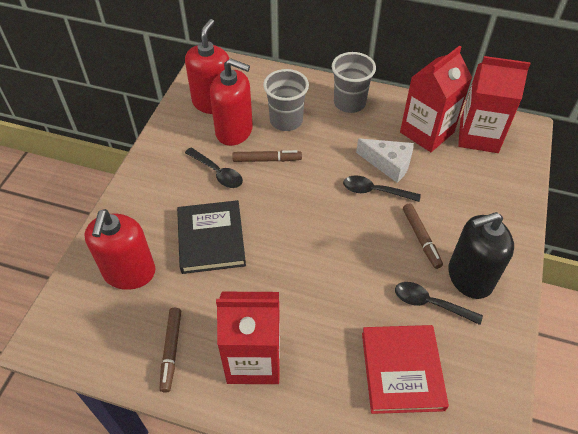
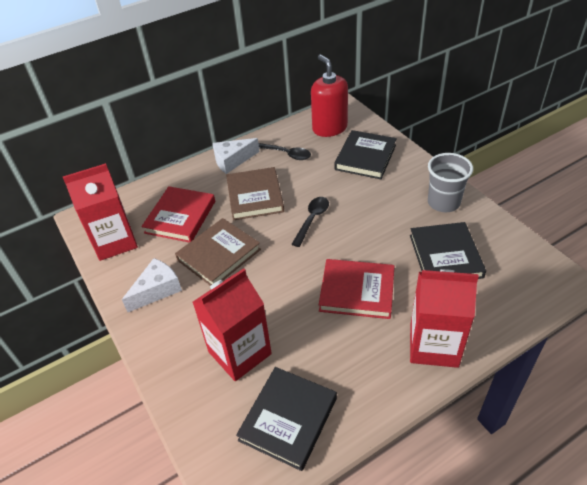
black book: [177,200,246,274] = 1 -> [236,367,337,471] [334,130,397,179] [410,222,486,279] = 3
black soap dispenser: [448,212,514,299] = 1 -> none = 0
black spoon: [185,148,243,188] [343,175,421,202] [395,282,483,325] = 3 -> [258,143,311,160] [292,197,329,247] = 2
brown book: none = 0 -> [175,218,261,286] [226,167,284,220] = 2
brown marker: [159,308,181,393] [233,150,302,162] [403,203,443,269] = 3 -> none = 0
grey cup: [263,69,309,131] [332,52,376,113] = 2 -> [428,153,473,212] = 1
red book: [362,325,449,414] = 1 -> [141,186,215,243] [319,259,395,319] = 2
red soap dispenser: [84,209,155,290] [185,19,229,114] [210,58,253,146] = 3 -> [311,55,348,137] = 1
white cheese: [356,138,414,183] = 1 -> [122,258,182,312] [213,138,260,174] = 2

